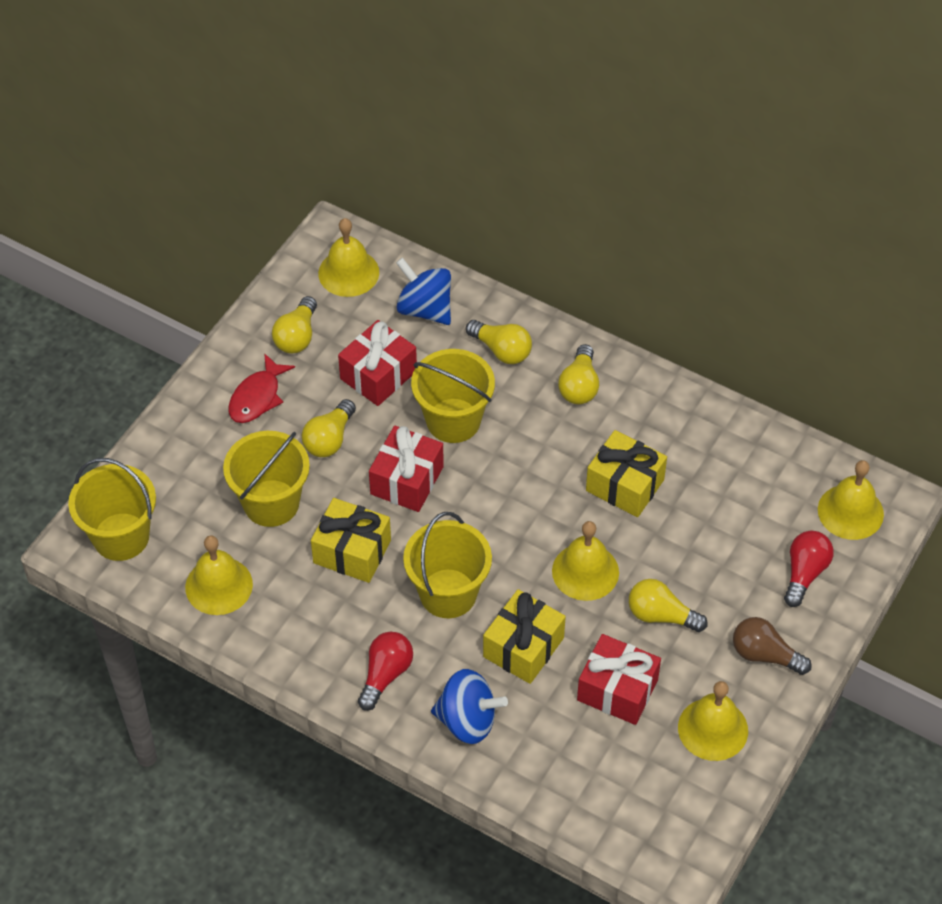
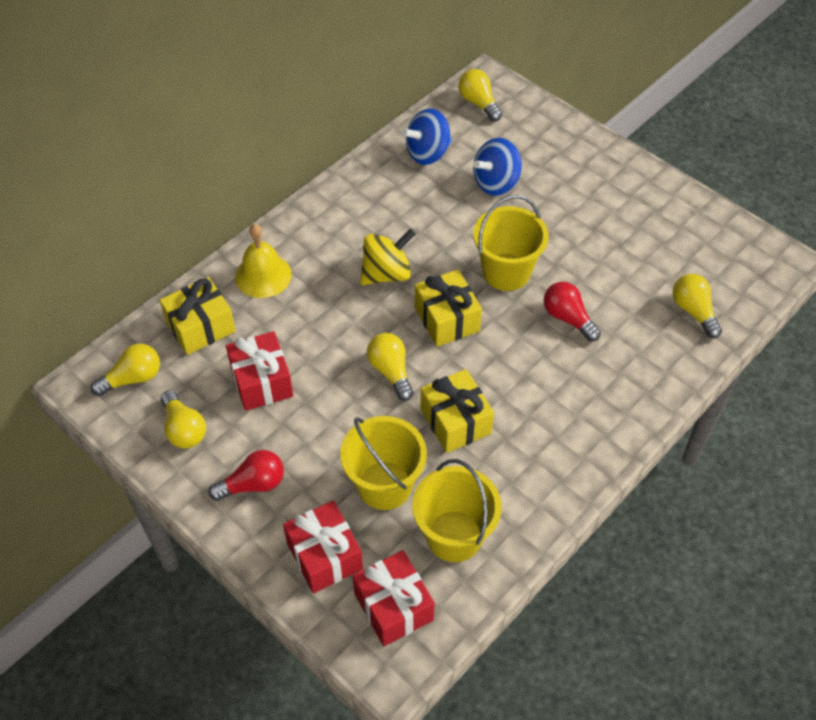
brown light bulb: [733,617,812,675] = 1 -> none = 0
red fish: [229,353,295,423] = 1 -> none = 0
yellow bell: [185,536,253,615] [318,218,379,297] [552,521,619,601] [678,681,748,761] [818,460,884,540] = 5 -> [235,224,292,298] = 1
yellow bucket: [68,458,156,561] [223,431,310,527] [403,512,492,618] [411,349,495,443] = 4 -> [340,416,427,510] [412,459,501,562] [473,195,549,291] = 3
yellow spinning top: none = 0 -> [360,229,415,285] = 1

